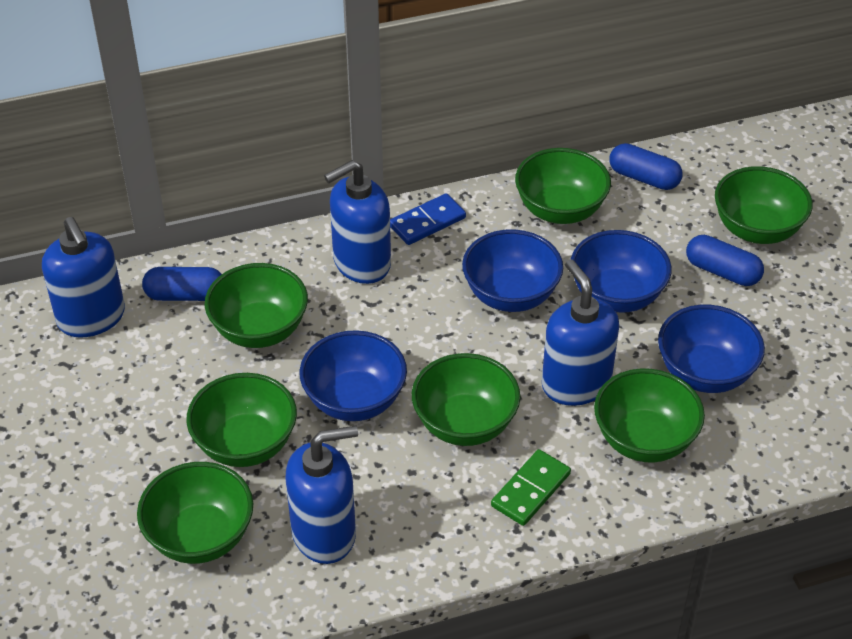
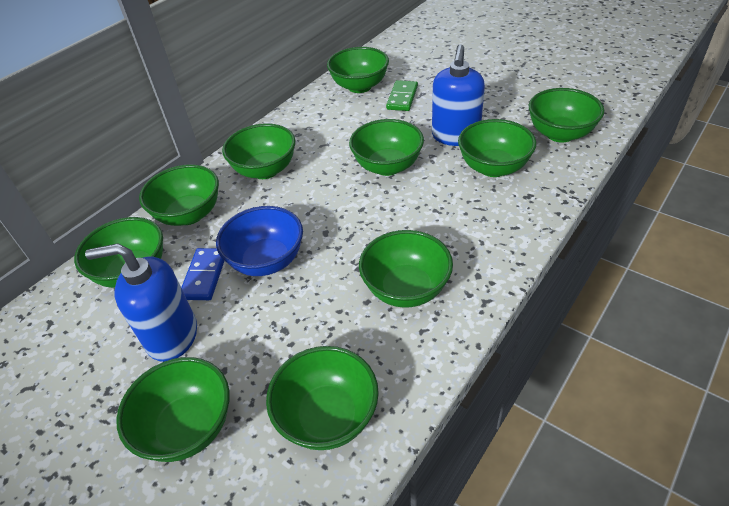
blue bowl: [300,330,407,421] [462,229,563,312] [571,230,671,313] [658,305,765,393] = 4 -> [216,206,303,276] = 1
blue capsule: [142,267,222,301] [609,143,683,190] [686,235,764,286] = 3 -> none = 0
blue soap dispenser: [42,217,125,338] [286,426,358,564] [324,160,391,284] [542,259,619,406] = 4 -> [85,244,197,362] [432,44,485,146] = 2
green bowl: [137,462,253,564] [186,373,297,467] [205,263,308,348] [412,353,520,446] [515,148,611,224] [594,368,705,462] [715,166,813,244] = 7 -> [74,217,163,288] [116,357,230,462] [139,164,219,226] [222,123,296,179] [266,346,379,450] [327,47,389,93] [349,119,424,176] [359,230,453,308] [458,119,536,177] [529,88,604,143] = 10

